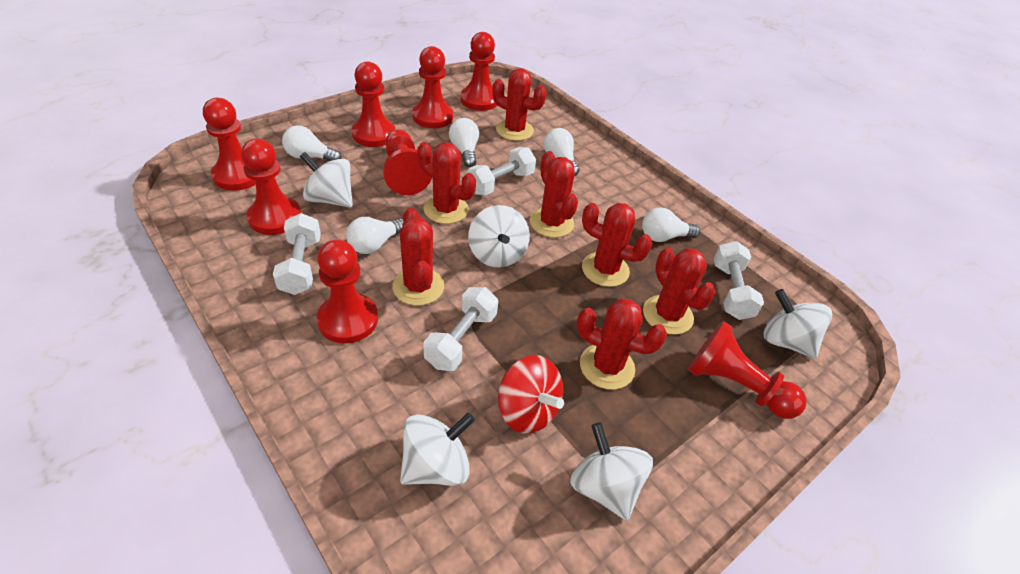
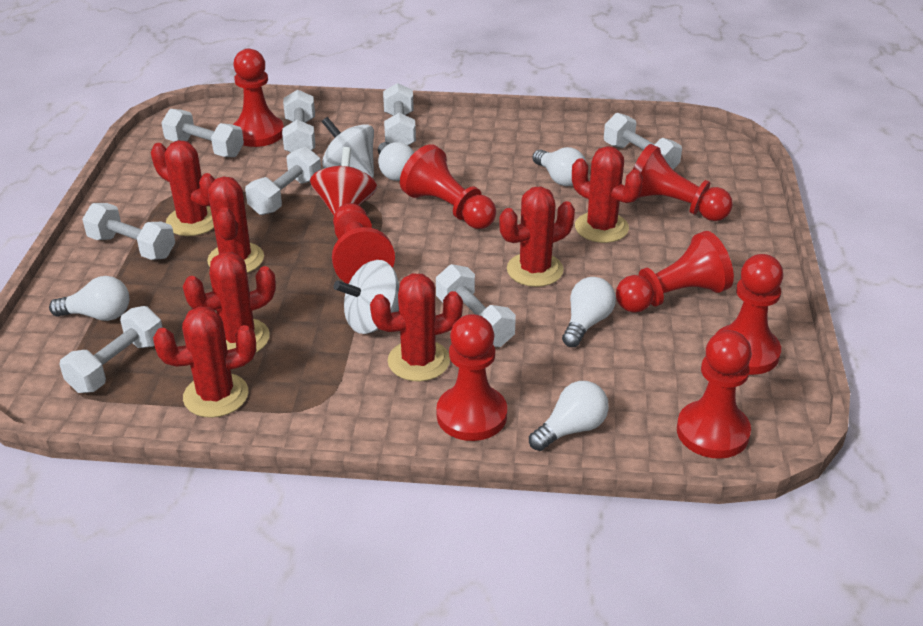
white dumbbell: [273,213,321,295] [424,287,498,371] [468,147,536,195] [714,241,764,320] = 4 -> [59,306,163,393] [82,203,175,260] [161,109,244,157] [245,147,321,215] [282,90,315,152] [383,83,416,145] [436,264,516,347] [604,113,682,170] = 8
white spinning top: [300,152,353,207] [400,412,475,486] [468,205,530,268] [570,422,653,521] [764,289,832,359] = 5 -> [322,117,374,178] [334,260,399,334] = 2

